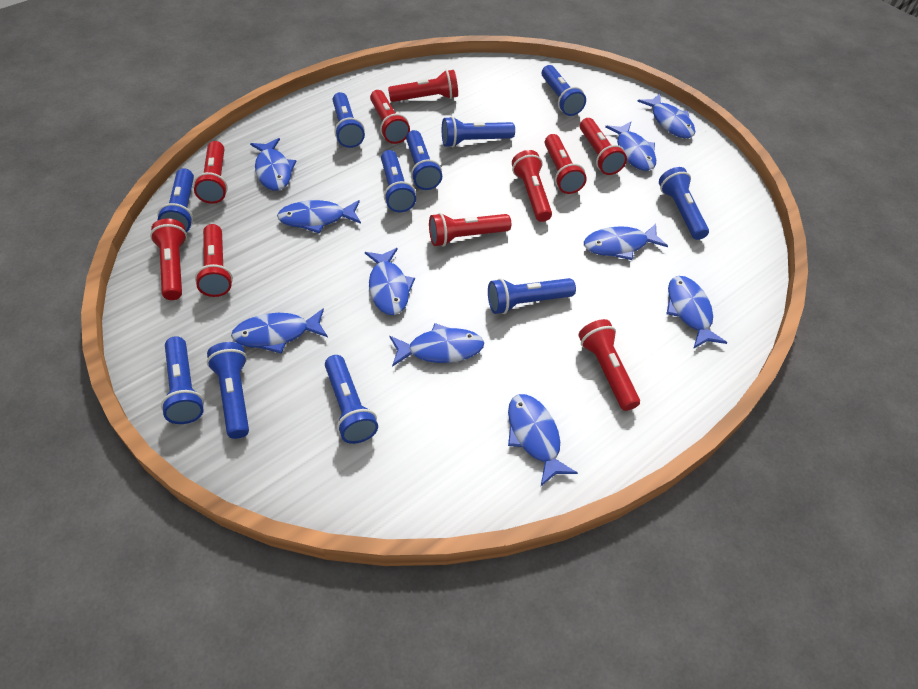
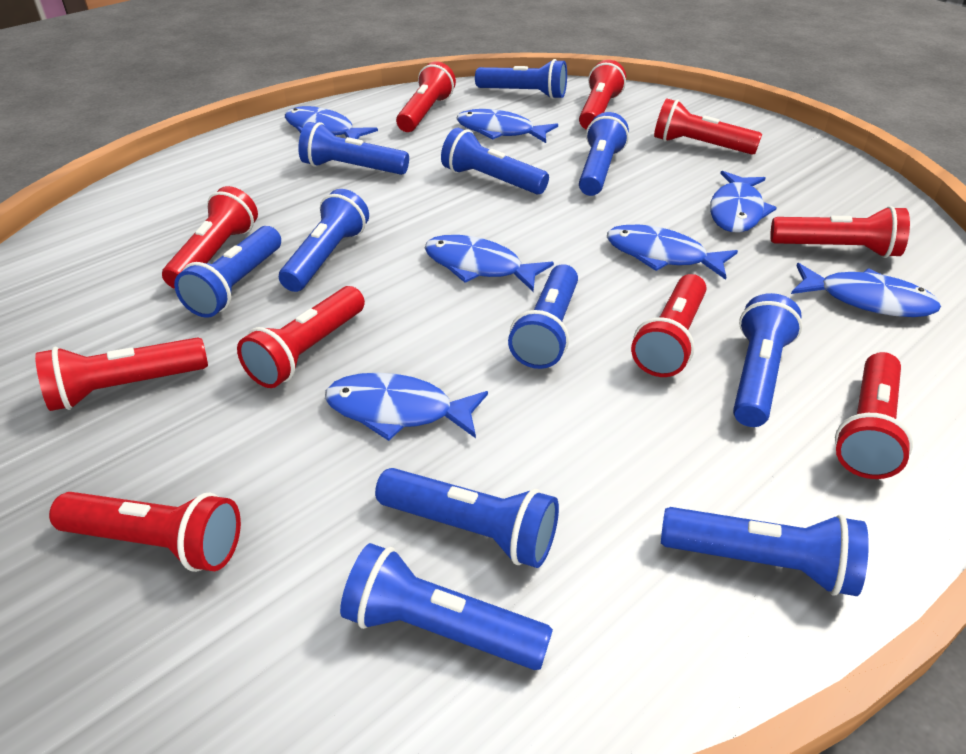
blue fish: [231,308,328,354] [250,138,296,191] [277,200,361,233] [365,248,415,315] [390,323,484,367] [508,394,578,486] [584,224,668,260] [605,122,656,171] [637,94,696,138] [666,276,728,349] = 10 -> [285,106,378,139] [325,373,488,441] [424,235,554,292] [456,109,558,143] [607,225,738,280] [710,171,777,232] [791,263,941,317] = 7

